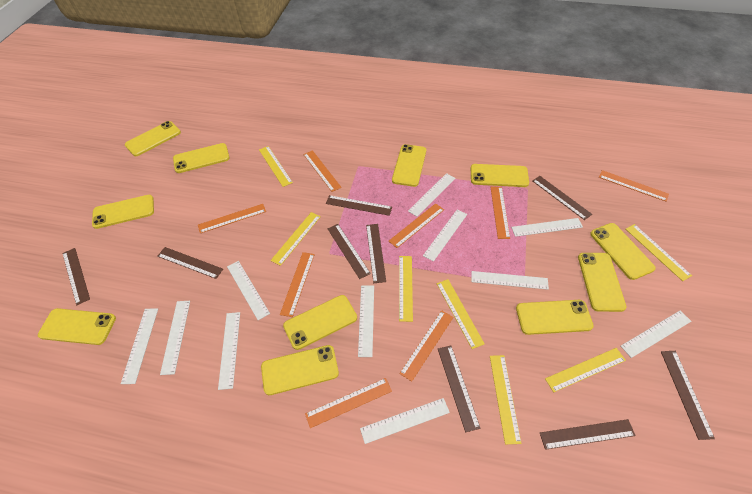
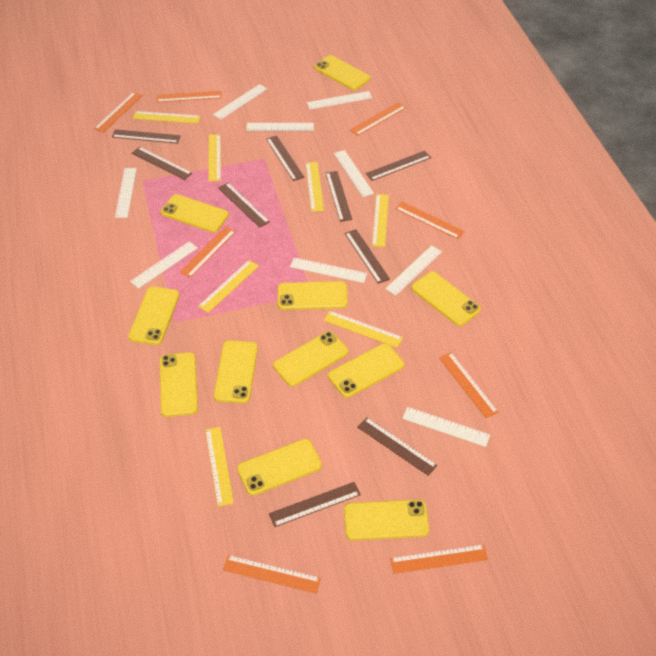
white ruler: [121,308,158,384] [160,301,190,375] [218,312,240,390] [227,261,270,320] [358,286,374,357] [360,398,450,444] [408,173,456,217] [423,210,467,262] [471,271,549,290] [511,218,583,237] [621,310,691,358] = 11 -> [115,168,137,218] [130,241,198,289] [213,84,267,119] [246,123,314,131] [290,257,367,283] [307,91,372,110] [334,150,374,197] [385,245,442,295] [402,407,490,447] = 9

